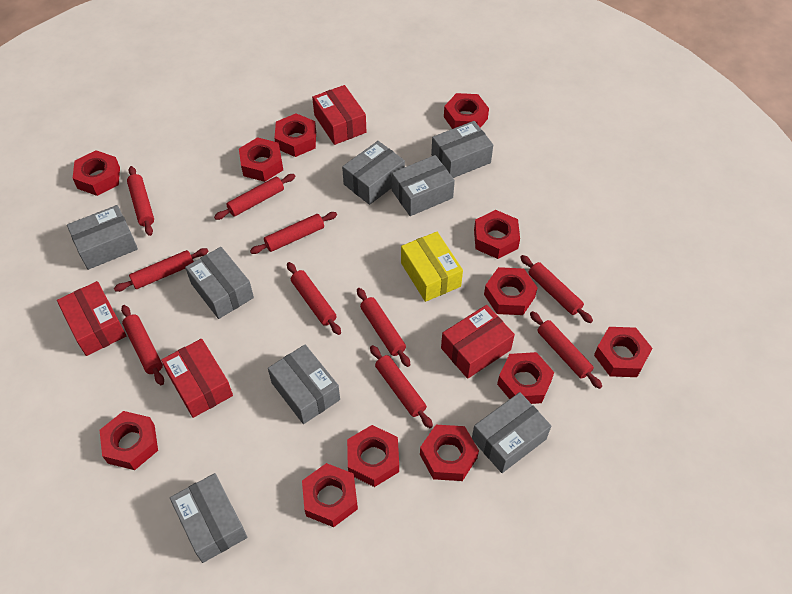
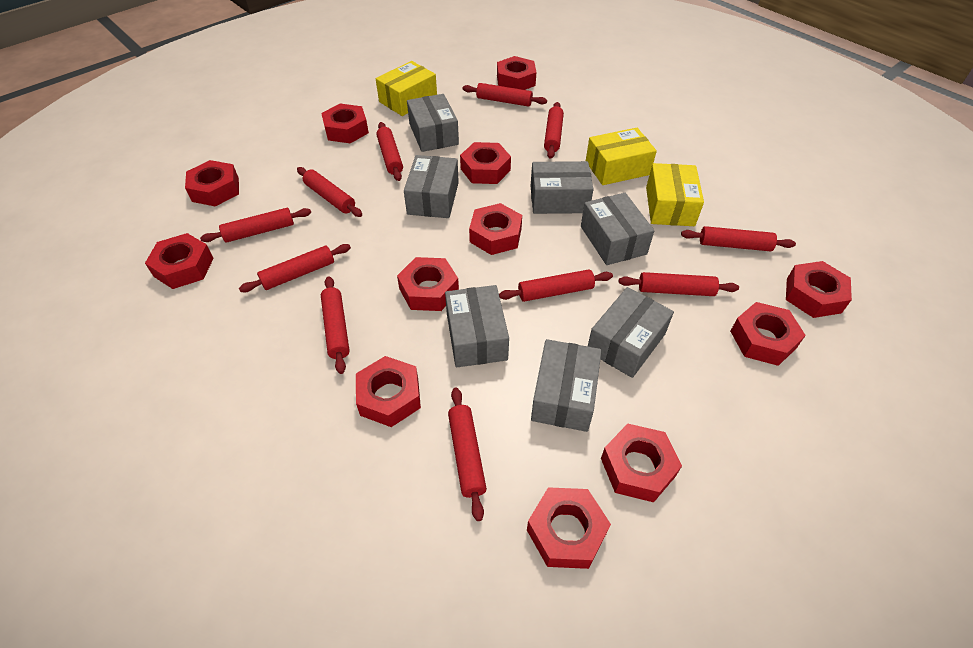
grey box: [67,205,138,270] [170,473,247,563] [185,247,254,319] [268,345,340,424] [342,141,405,205] [392,155,455,216] [431,121,493,178] [472,392,551,473] = 8 -> [404,155,459,218] [407,94,459,152] [445,285,509,367] [531,161,593,214] [531,339,602,432] [581,193,654,265] [588,287,674,378] = 7
red box: [57,281,126,356] [161,339,233,418] [312,85,367,145] [441,305,515,379] = 4 -> none = 0
red rolling pin: [114,248,209,292] [121,305,164,385] [127,166,154,236] [214,174,295,220] [250,212,337,254] [287,262,341,335] [357,288,410,367] [370,345,433,428] [520,255,593,323] [530,311,602,389] = 10 -> [200,208,311,243] [239,244,351,292] [297,167,362,217] [321,276,350,374] [376,122,403,181] [448,387,487,521] [462,83,547,107] [499,269,613,302] [544,102,564,159] [619,272,739,296] [681,226,796,251] = 11
yellow box: [401,232,463,302] = 1 -> [376,61,437,116] [586,128,657,185] [646,163,704,226] = 3

